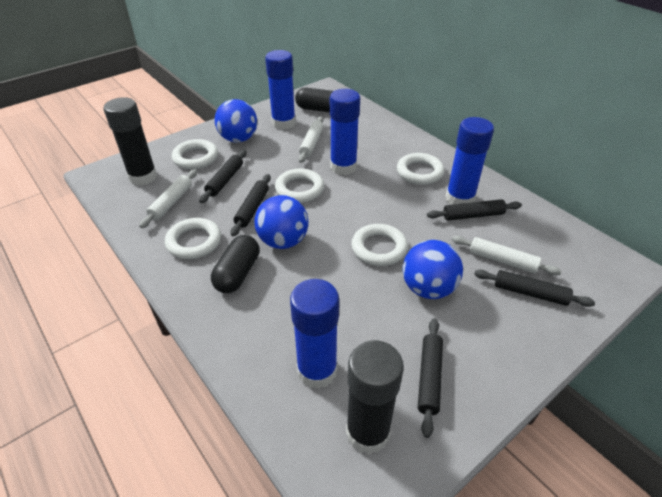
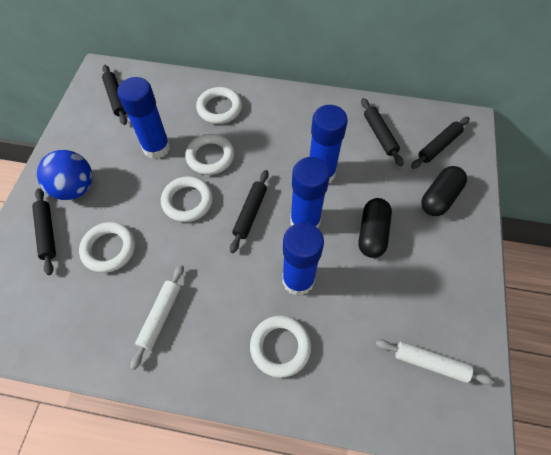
black glue stick: [103,97,157,185] [346,340,404,454] = 2 -> none = 0
blue ball: [215,99,257,142] [254,195,309,249] [403,240,463,299] = 3 -> [37,150,92,200] = 1
white rolling pin: [139,169,197,228] [298,116,323,163] [452,236,562,276] = 3 -> [130,265,184,370] [375,339,494,385] = 2

